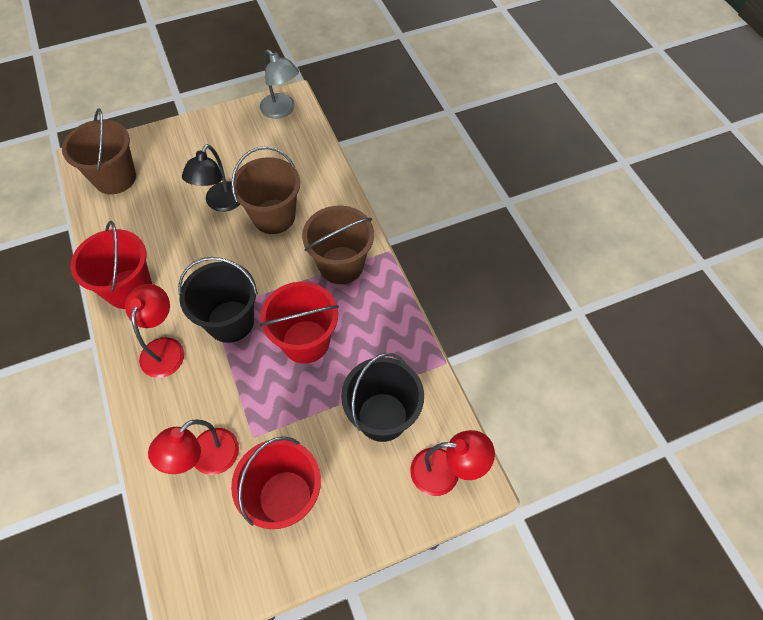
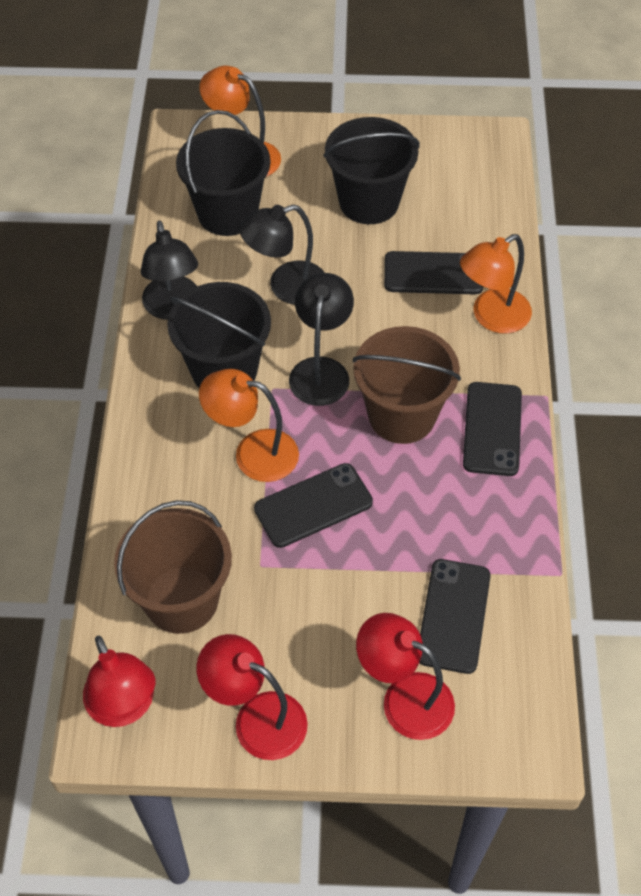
black bucket: [178,257,258,343] [341,353,424,442] = 2 -> [167,282,271,388] [176,110,270,236] [323,117,420,224] = 3
black lamp: [182,144,240,212] = 1 -> [141,221,198,320] [239,205,324,305] [289,273,354,406] = 3
black phone: none = 0 -> [254,463,373,548] [384,251,483,294] [419,559,490,674] [463,382,522,476] = 4
brown bucket: [62,108,136,194] [231,146,300,234] [302,206,374,284] = 3 -> [114,500,232,634] [352,326,461,444] = 2
grey lamp: [260,49,299,119] = 1 -> none = 0
orange lamp: none = 0 -> [199,66,281,177] [199,369,299,482] [460,234,532,334] = 3
red bucket: [70,221,152,309] [231,436,321,529] [260,282,339,364] = 3 -> none = 0

